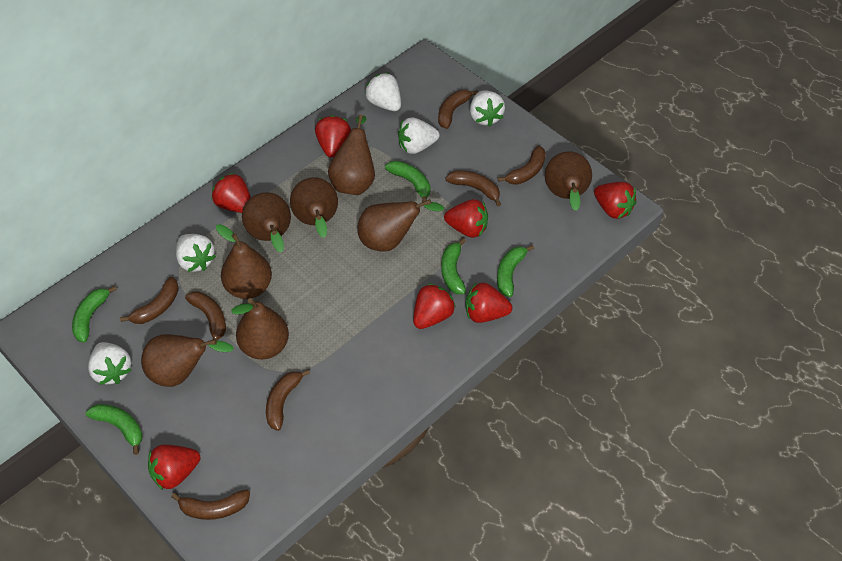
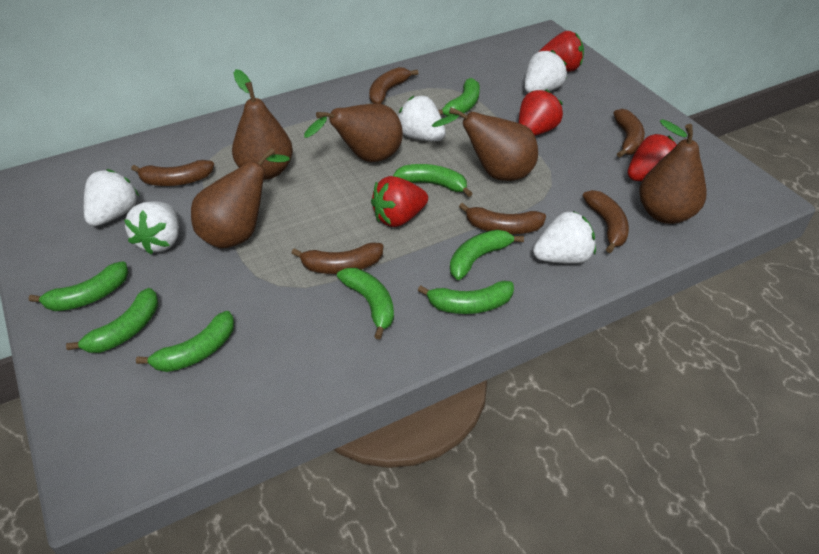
brown banana: [120,277,179,324] [171,490,250,520] [185,291,226,340] [266,369,310,431] [438,90,478,129] [445,170,501,206] [498,145,546,185] = 7 -> [131,160,214,186] [292,242,383,274] [369,67,418,104] [459,203,546,234] [583,190,629,253] [613,109,645,158] = 6
brown pear: [141,334,234,387] [216,224,272,299] [231,298,289,359] [242,192,291,253] [290,177,338,238] [328,114,375,195] [357,199,444,252] [545,151,592,211] = 8 -> [191,148,290,248] [232,69,293,180] [304,103,403,162] [431,107,538,181] [639,119,706,224] = 5
green banana: [72,286,117,343] [86,404,143,455] [385,161,430,202] [441,238,466,294] [497,245,534,297] = 5 -> [29,261,129,311] [66,288,158,353] [136,311,234,372] [337,268,394,339] [393,164,473,197] [418,281,514,314] [438,78,480,116] [450,230,524,280] = 8
red strawberry: [148,444,200,490] [212,173,251,213] [315,115,351,158] [413,283,455,329] [444,199,488,238] [465,282,512,323] [594,182,637,219] = 7 -> [371,176,428,227] [519,89,563,136] [539,31,584,72] [628,134,677,181] = 4

